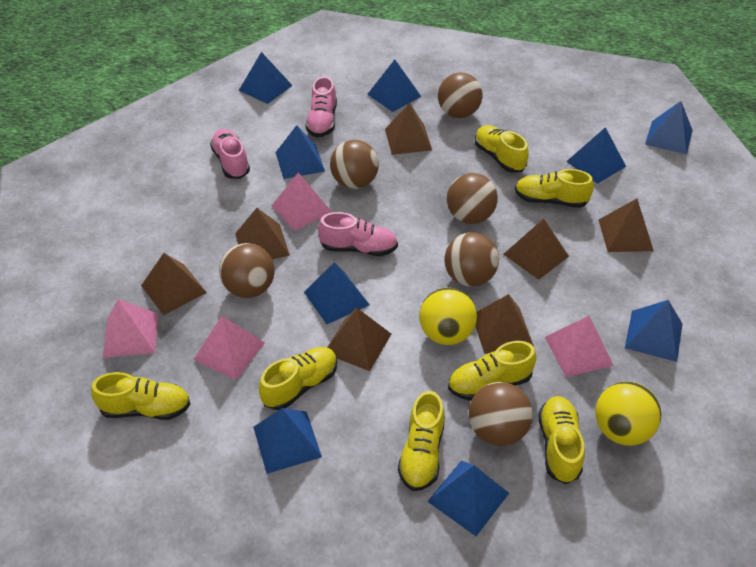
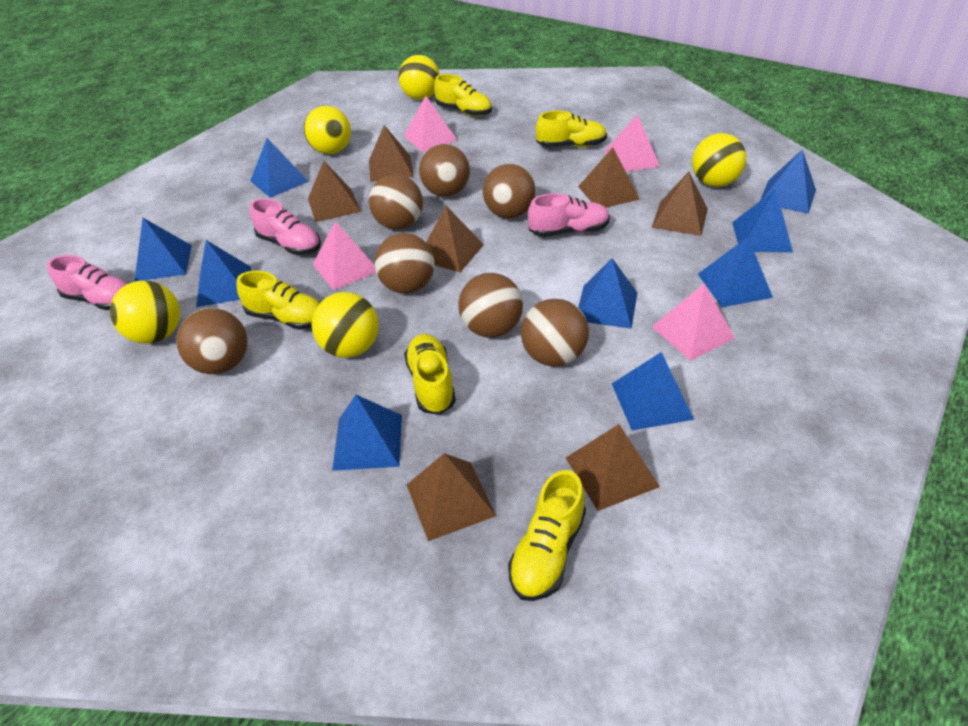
brown ball: [219,243,275,298] [330,140,379,189] [438,72,483,118] [444,232,499,287] [447,173,498,224] [469,382,533,446] = 6 -> [176,308,247,374] [369,174,423,230] [375,233,435,294] [419,144,470,197] [458,273,523,338] [483,164,536,218] [521,299,589,367] = 7
yellow ball: [419,287,477,345] [595,382,661,446] = 2 -> [110,280,180,344] [304,106,351,154] [312,292,379,358] [398,55,440,100] [692,133,746,187] = 5
yellow shoe: [91,372,191,420] [259,347,337,410] [398,391,445,491] [448,341,537,401] [475,125,529,173] [515,169,594,208] [538,396,585,484] = 7 -> [237,271,320,330] [404,334,456,415] [434,74,492,116] [508,470,586,601] [536,111,607,147] = 5

